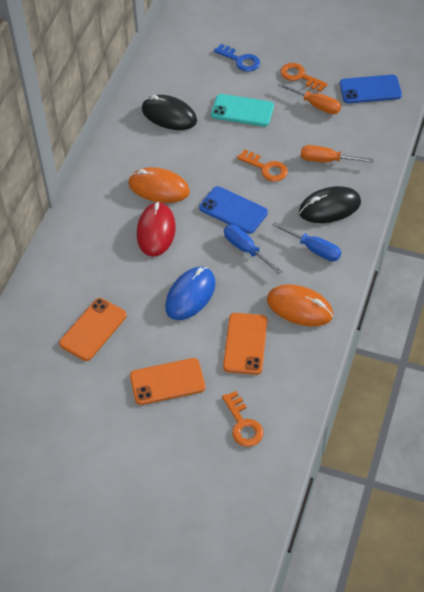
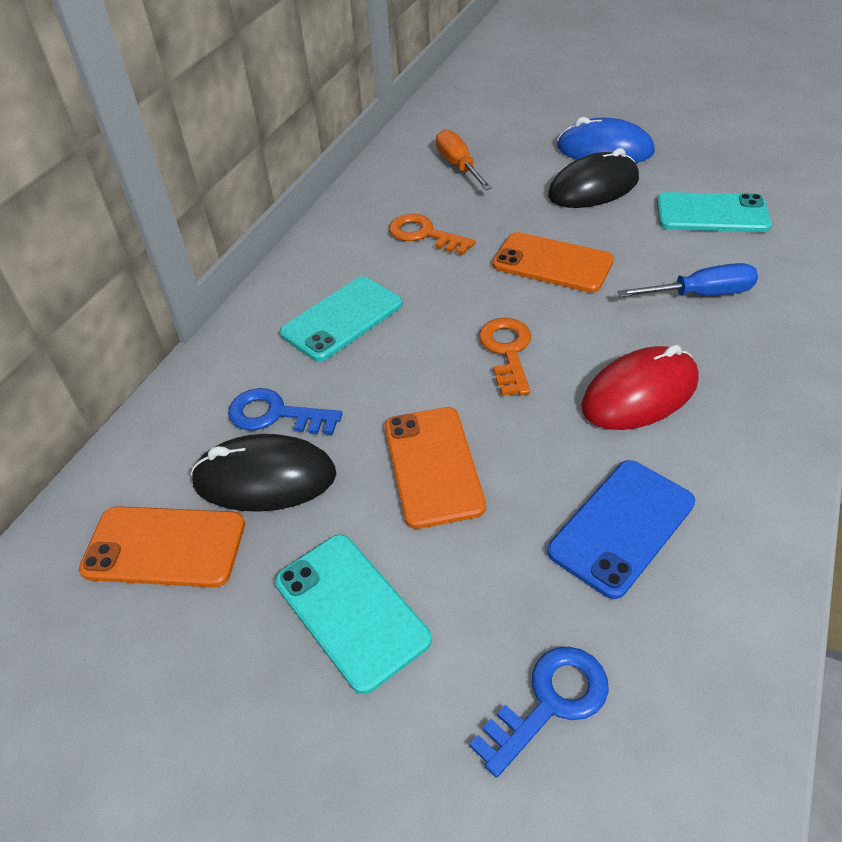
blue key: [214,44,260,72] = 1 -> [228,388,342,435] [470,647,609,778] = 2
blue phone: [199,186,268,234] [340,75,402,103] = 2 -> [547,460,695,599] = 1
blue screwdriver: [224,225,282,274] [272,222,341,261] = 2 -> [617,263,758,297] = 1
orange key: [222,391,263,447] [237,149,288,182] [280,63,328,92] = 3 -> [389,214,475,255] [479,318,531,396] = 2
orange mouse: [128,167,190,203] [267,284,333,326] = 2 -> none = 0
orange screwdriver: [278,83,341,114] [301,145,374,163] = 2 -> [436,129,492,190] = 1
turquoise phone: [211,94,274,126] = 1 -> [275,534,432,694] [280,277,403,361] [657,192,772,232] = 3

